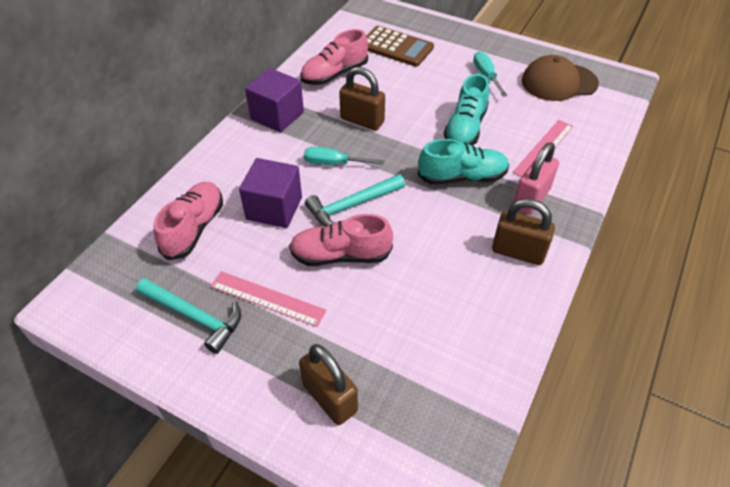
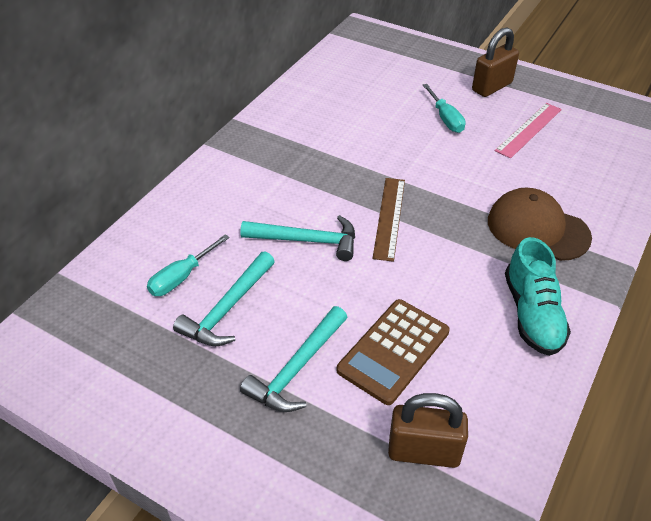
brown padlock: [299,344,358,425] [339,67,385,131] [492,199,555,265] = 3 -> [388,393,468,468] [472,27,519,97] = 2
brown ruler: none = 0 -> [372,178,405,262] = 1
pink padlock: [513,142,559,215] = 1 -> none = 0
pink ruler: [210,271,327,327] [513,120,574,177] = 2 -> [495,103,562,159] = 1
pink shoe: [154,182,223,260] [289,214,393,266] [300,29,368,85] = 3 -> none = 0
purple cube: [239,158,302,228] [245,68,304,132] = 2 -> none = 0
turquoise hammer: [136,278,241,354] [305,174,405,227] = 2 -> [173,251,275,346] [240,215,355,261] [240,306,347,412] = 3
turquoise shoe: [418,139,509,185] [444,74,490,145] = 2 -> [505,237,571,356] = 1

